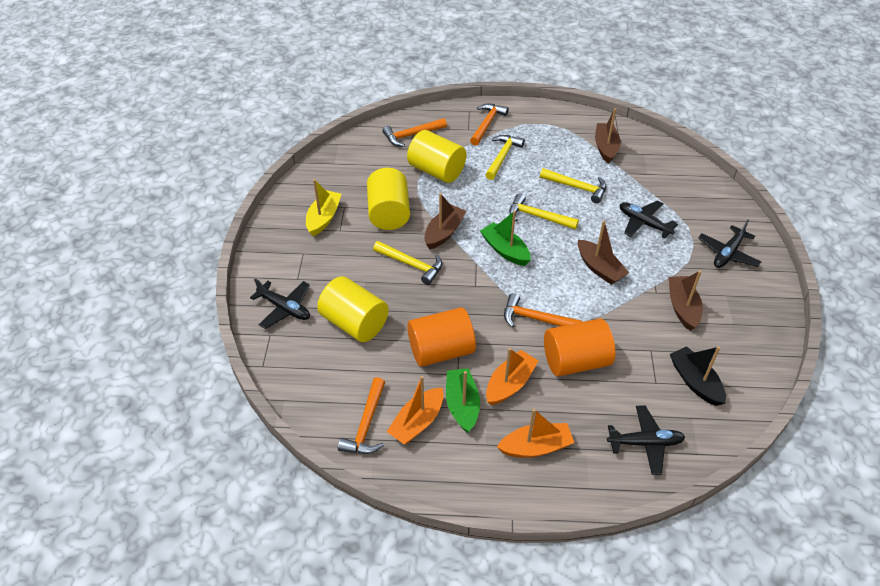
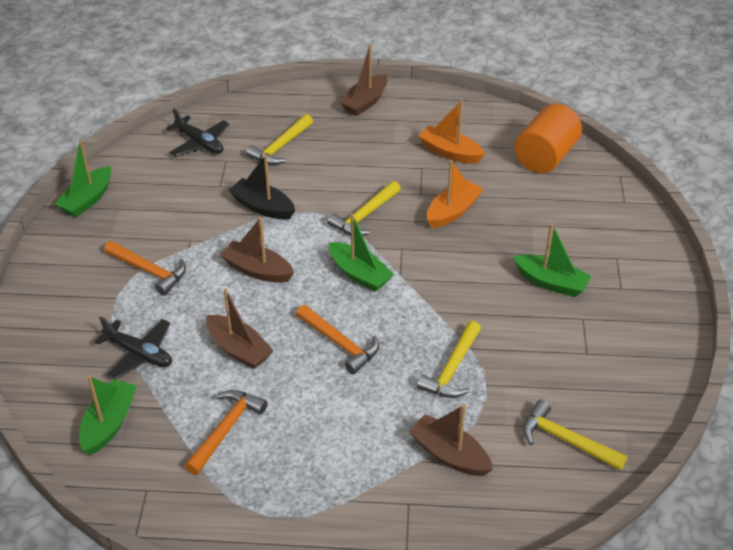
black plane: [250,278,310,329] [607,405,685,475] [620,200,678,238] [698,220,761,268] = 4 -> [94,316,172,380] [166,108,230,157] = 2
green boat: [446,368,480,433] [480,211,531,266] = 2 -> [55,139,111,217] [79,376,137,455] [329,214,394,292] [513,223,592,297] = 4
orange boat: [386,376,444,445] [486,348,538,405] [497,409,574,458] = 3 -> [418,100,485,164] [427,160,483,228] = 2
orange cylinder: [407,307,476,367] [544,319,615,377] = 2 -> [514,104,582,173] = 1
orange hammer: [338,377,385,454] [382,118,447,147] [470,104,509,145] [504,293,582,328] = 4 -> [104,241,186,296] [185,390,268,475] [296,305,379,374] = 3
yellow boat: [306,179,341,236] = 1 -> none = 0
yellow cylinder: [317,276,389,342] [367,168,410,230] [407,130,466,183] = 3 -> none = 0

